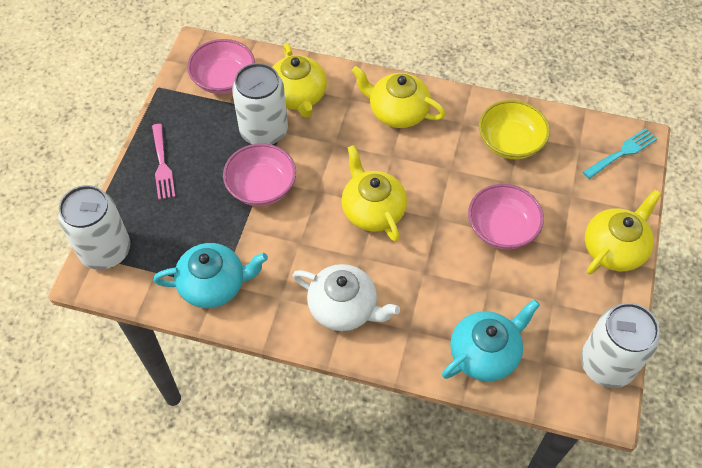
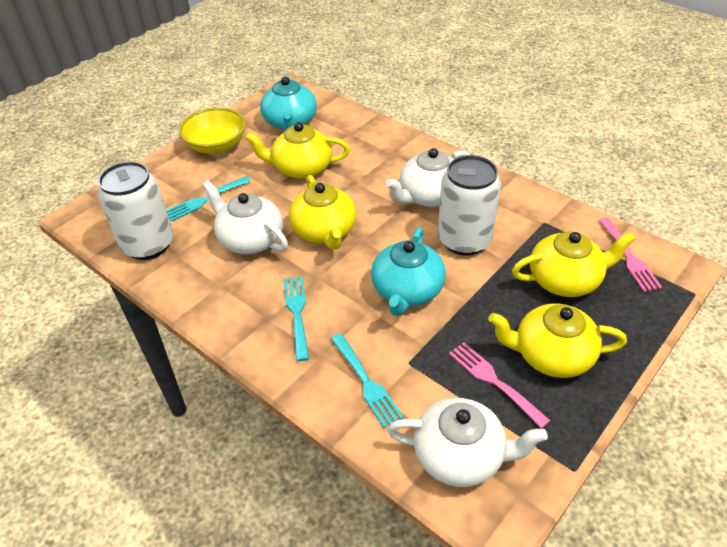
pink bowl: [187,39,255,94] [223,143,296,206] [468,184,544,250] = 3 -> none = 0
pink fork: [152,124,175,200] = 1 -> [449,342,551,429] [599,217,662,292] = 2
turquoise fork: [583,128,657,179] = 1 -> [166,176,251,222] [283,276,309,361] [331,334,404,428] = 3
white can: [58,185,130,270] [232,63,288,145] [581,303,660,388] = 3 -> [98,161,173,260] [438,155,501,256] = 2
white teapot: [292,264,400,331] = 1 -> [202,181,288,254] [385,148,470,207] [387,398,548,487] = 3

